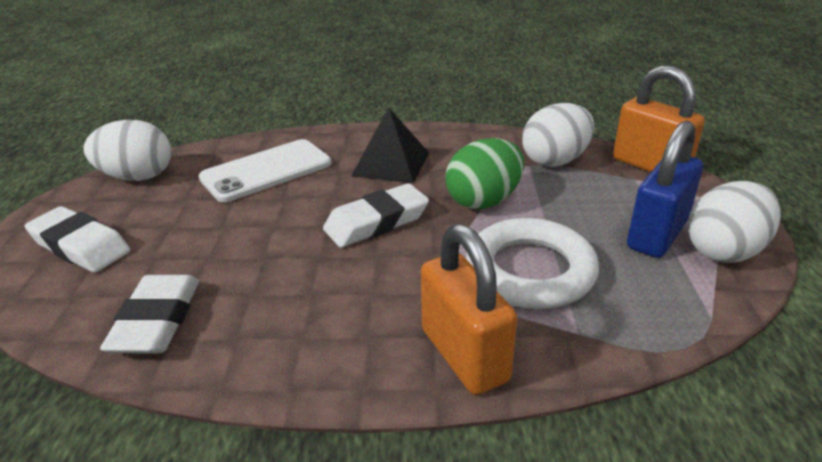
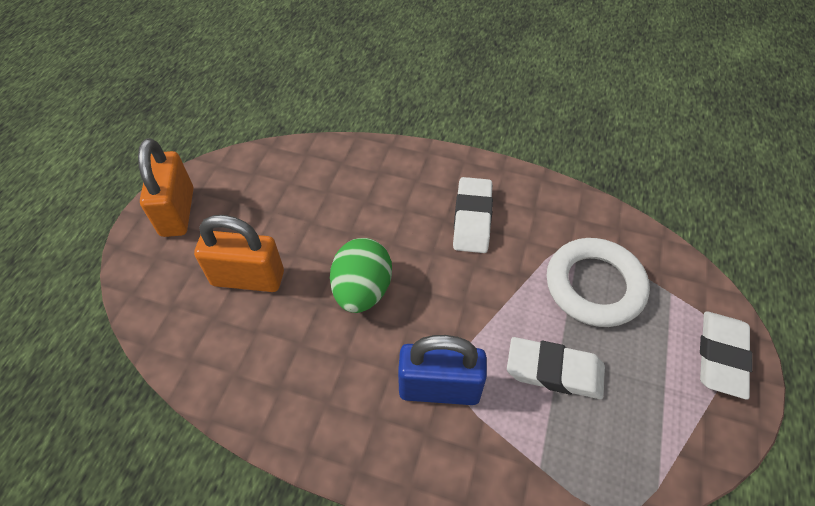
black pyramid: [351,107,429,183] = 1 -> none = 0
white egg: [83,120,171,181] [522,103,594,167] [688,181,781,263] = 3 -> none = 0
white phone: [199,139,331,202] = 1 -> none = 0

